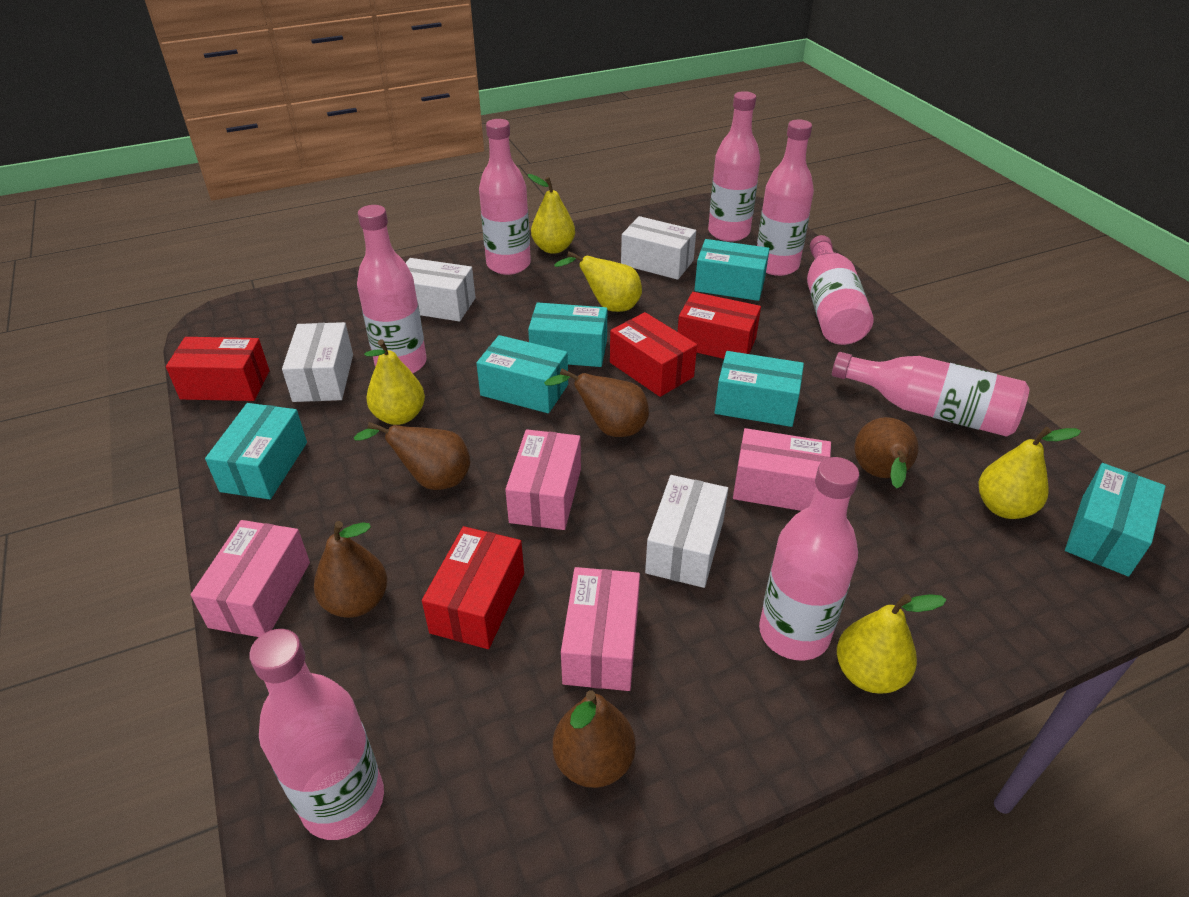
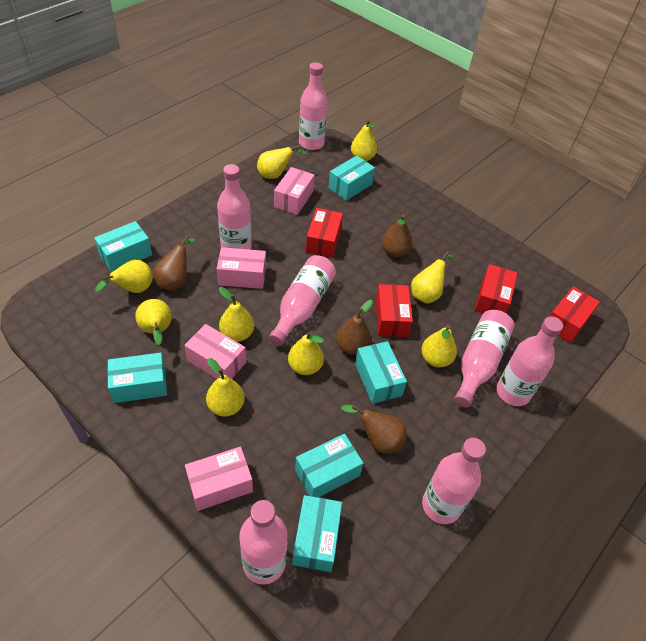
brown pear: [314,521,387,618] [353,422,470,490] [544,368,649,437] [553,690,636,788] [854,417,918,489] = 5 -> [153,236,196,291] [336,300,373,355] [341,404,406,454] [382,214,412,257] = 4
pink bottle: [249,629,384,840] [357,205,427,373] [479,119,531,275] [708,91,760,242] [757,120,814,276] [759,457,859,660] [807,235,873,345] [832,352,1029,437] = 8 -> [217,164,252,250] [239,500,288,584] [269,255,336,346] [299,62,328,150] [422,438,486,524] [454,310,514,408] [497,316,563,406] = 7
white box: [282,322,353,402] [406,258,476,321] [621,216,696,280] [645,475,728,588] = 4 -> none = 0
yellow pear: [364,339,425,425] [528,174,575,254] [554,251,642,312] [837,594,946,694] [979,427,1081,519] = 5 -> [95,260,153,293] [135,299,172,345] [206,358,245,417] [219,287,254,342] [257,145,308,179] [288,331,324,375] [351,119,377,161] [411,251,452,304] [421,325,457,367] = 9

